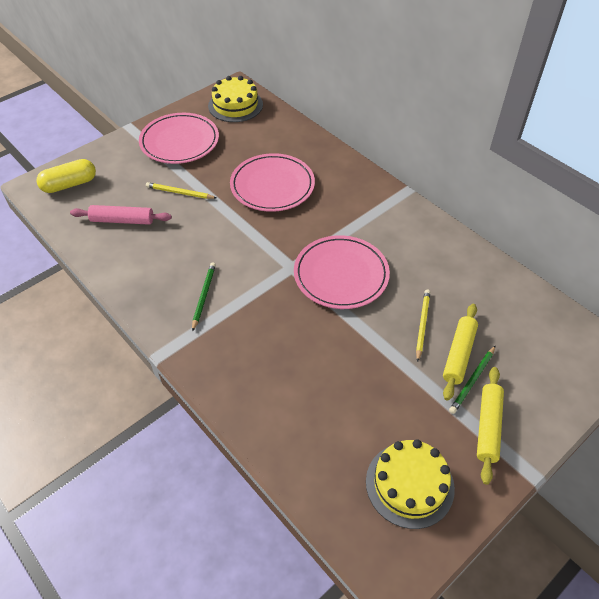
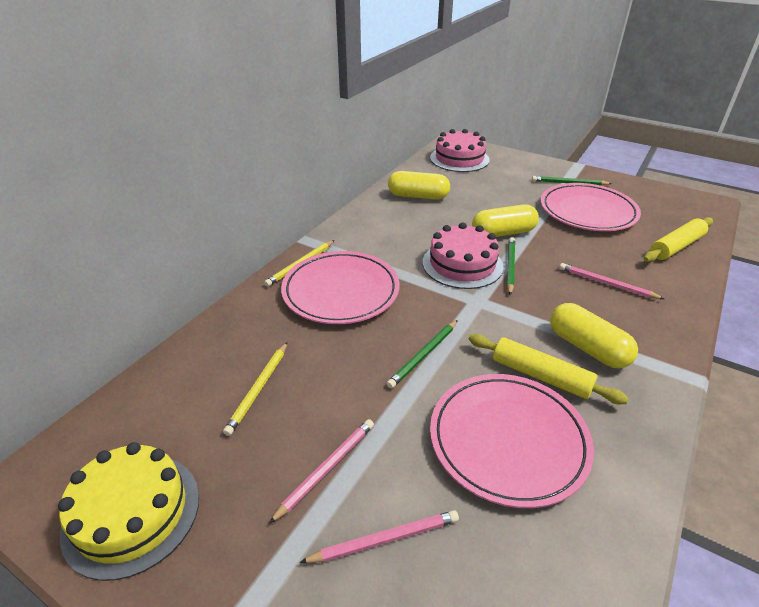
green pencil: [192,263,216,332] [449,345,496,414] = 2 -> [387,320,458,388] [507,237,515,295] [532,176,612,186] = 3
pink cake: none = 0 -> [423,222,504,289] [430,129,490,172] = 2
pink pencil: none = 0 -> [269,419,374,524] [300,510,459,563] [559,263,664,299] = 3
pink rolling pin: [70,205,172,225] = 1 -> none = 0
yellow cake: [208,76,263,122] [366,439,455,529] = 2 -> [58,442,199,581] = 1
yellow capsule: [36,159,96,193] = 1 -> [388,171,450,200] [472,204,539,237] [550,303,638,369] = 3

